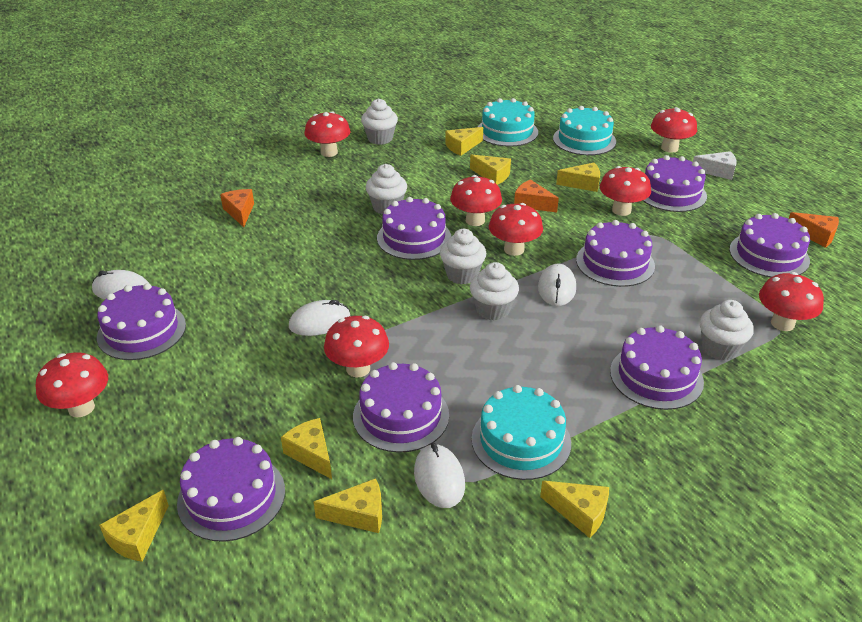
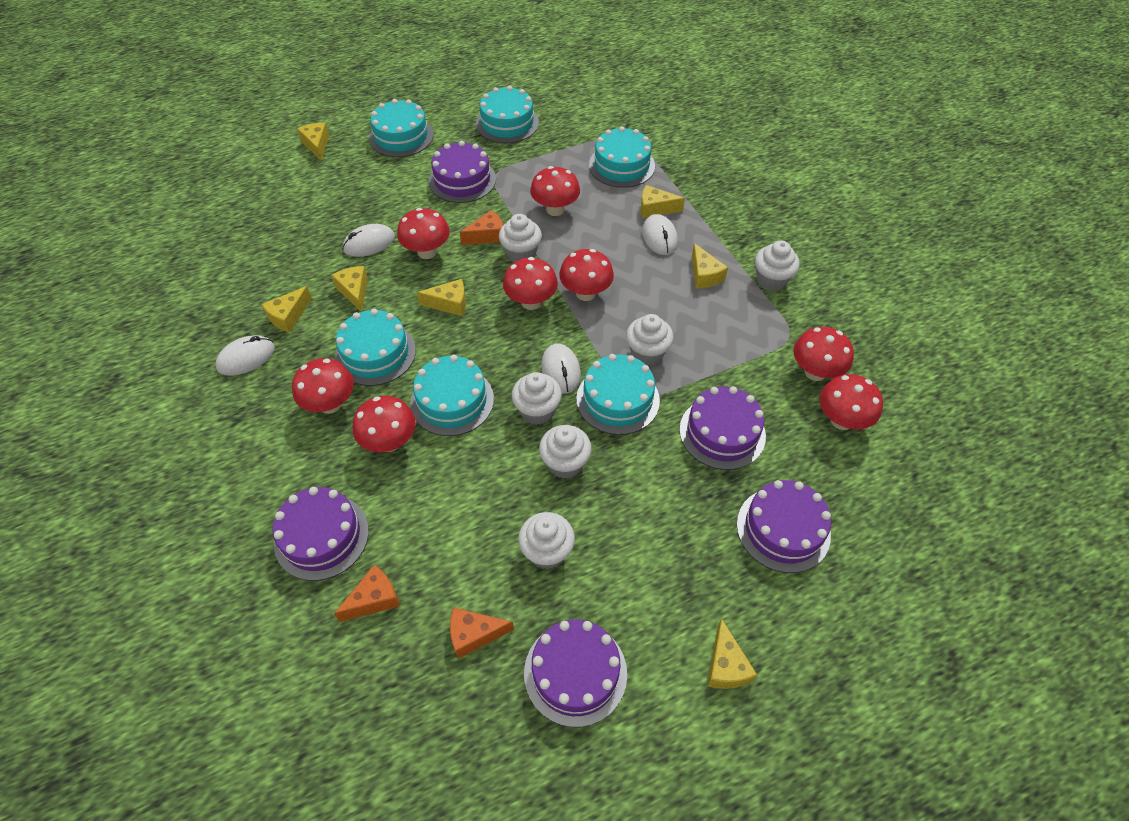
purple cake: [97,283,186,360] [177,437,285,542] [353,362,449,453] [377,197,451,260] [576,220,655,287] [610,325,704,410] [642,155,707,212] [729,213,810,277] = 8 -> [273,487,369,581] [429,141,496,203] [524,619,627,727] [679,386,766,470] [737,480,831,573] = 5
turquoise cake: [472,385,571,480] [478,98,538,147] [553,106,616,155] = 3 -> [335,309,416,386] [369,99,433,157] [410,355,494,436] [476,86,539,143] [576,354,660,435] [589,126,655,188] = 6
white cheese: [693,151,736,180] = 1 -> none = 0
white cupcake: [361,98,398,145] [366,164,407,214] [440,229,486,284] [470,262,519,320] [700,300,754,360] = 5 -> [499,214,542,262] [512,372,562,425] [518,512,575,569] [539,425,592,479] [626,314,674,366] [755,241,800,291] = 6

